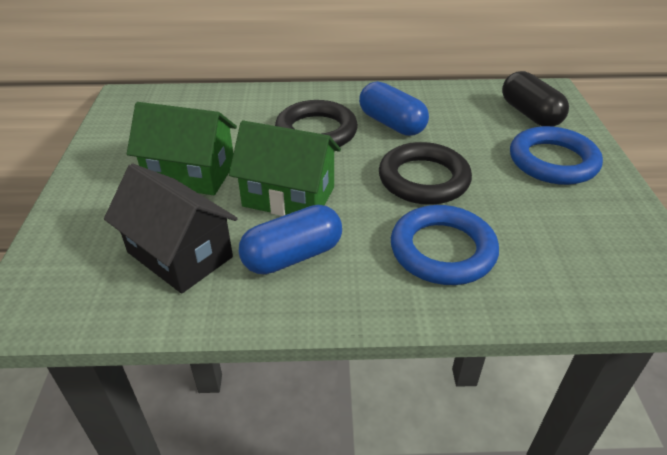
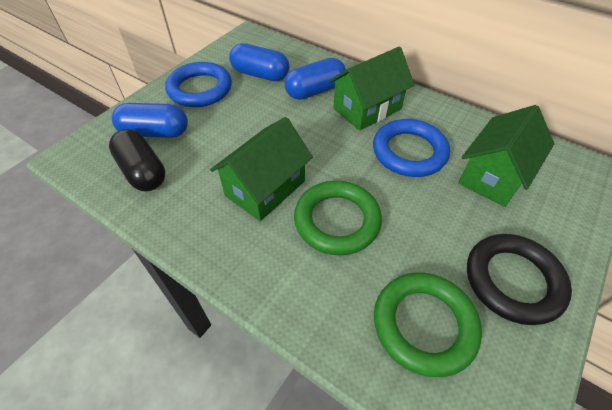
black house: [104,164,238,294] = 1 -> none = 0
black ring: [275,100,358,147] [379,142,472,205] = 2 -> [467,234,572,325] = 1
blue capsule: [239,205,342,274] [359,81,429,136] = 2 -> [112,103,188,138] [229,43,289,81] [285,58,346,100] = 3
green house: [127,102,237,195] [229,121,341,216] = 2 -> [210,117,313,221] [329,46,415,131] [458,105,554,207] = 3
green ring: none = 0 -> [294,181,382,256] [374,272,482,377] = 2

